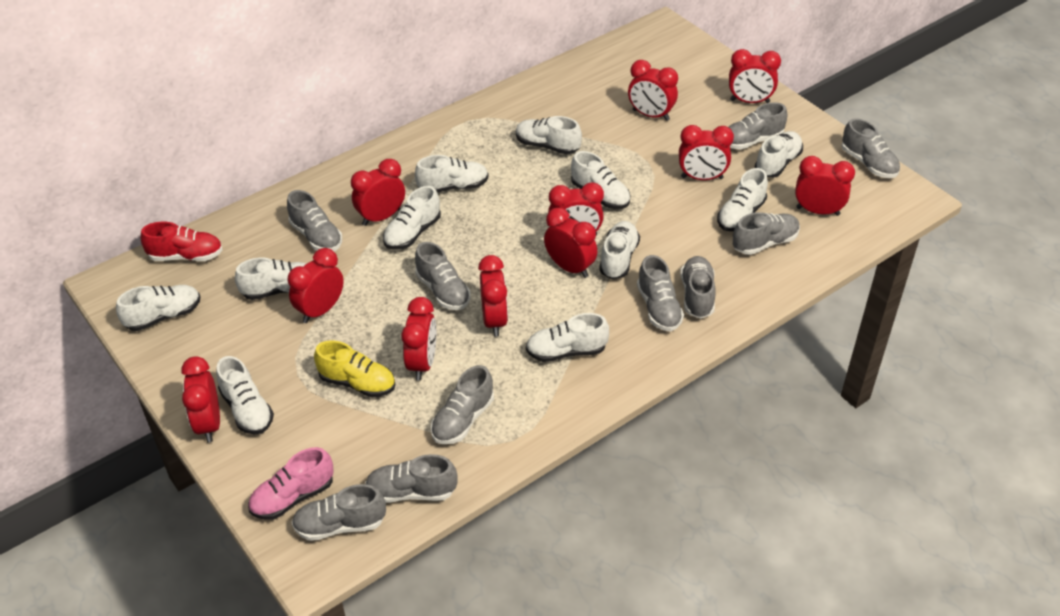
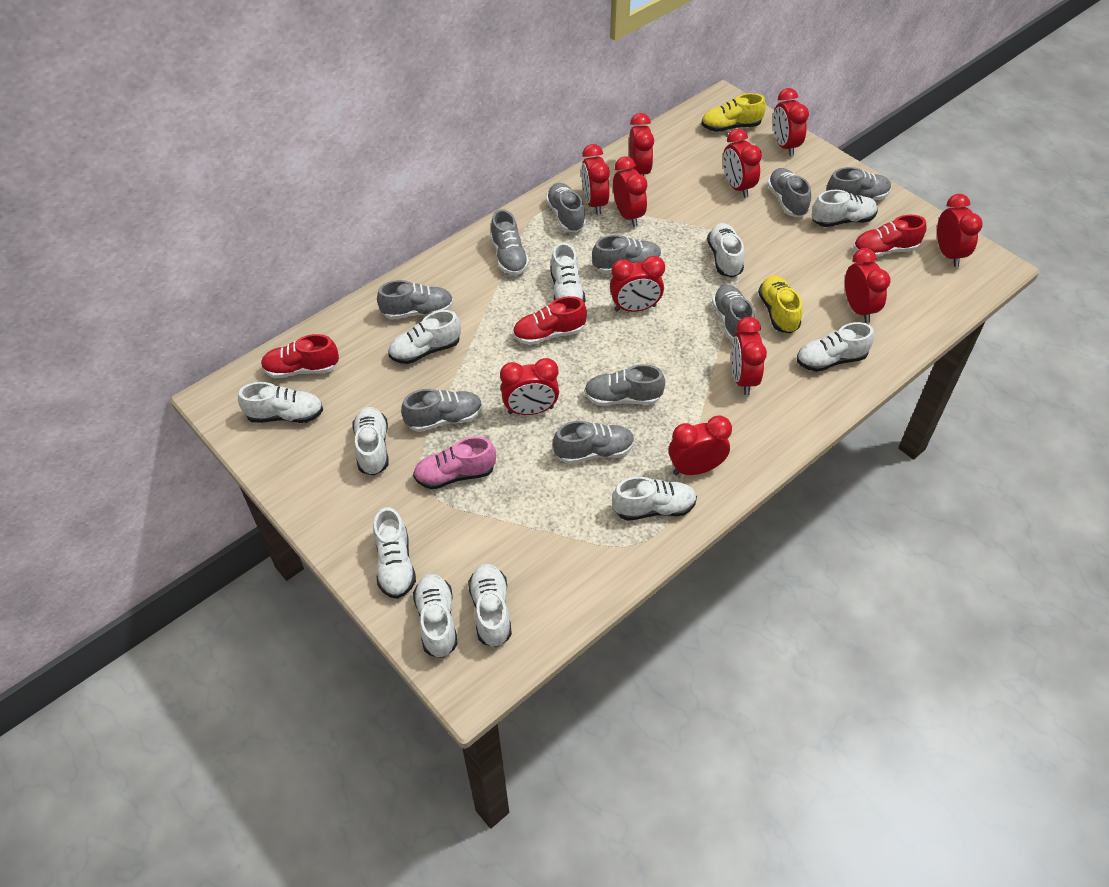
red shoe: [141,221,222,261] = 1 -> [261,334,339,378] [513,296,587,345] [853,215,927,257] = 3
yellow shoe: [314,341,395,397] = 1 -> [701,93,766,132] [758,275,802,334] = 2

